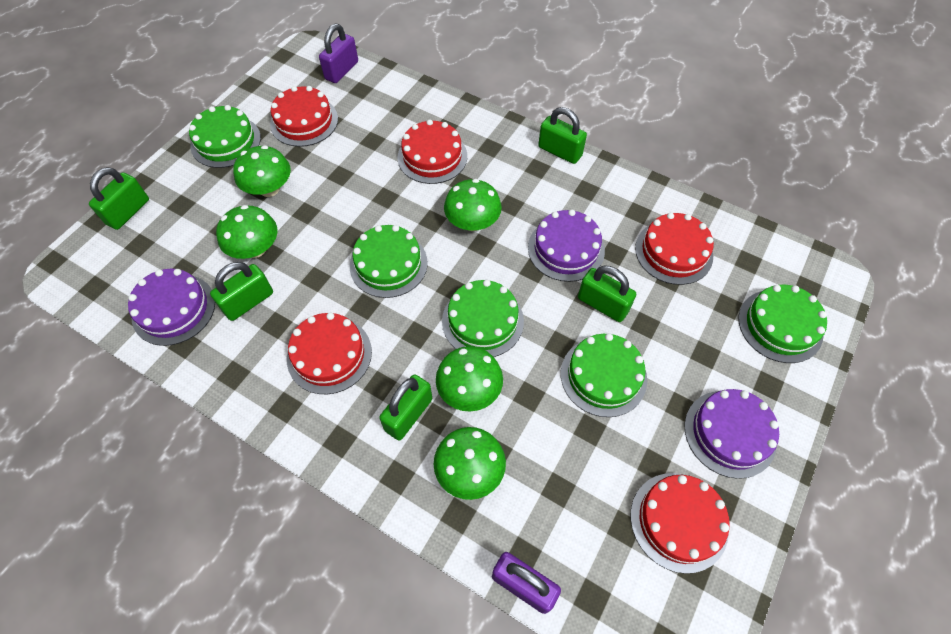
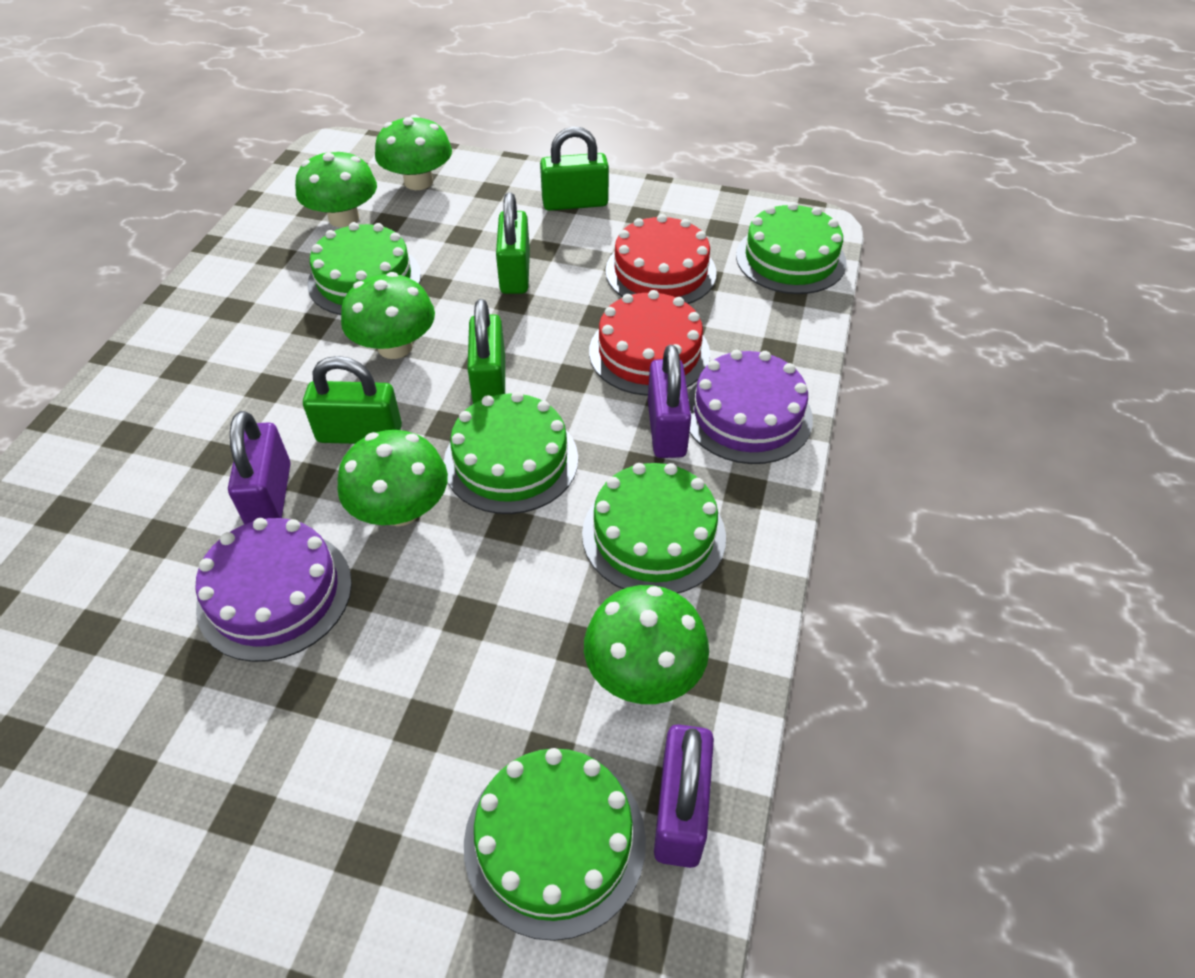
green padlock: [89,167,149,230] [210,262,273,321] [379,374,432,440] [538,107,587,164] [578,265,636,322] = 5 -> [303,356,402,444] [467,299,505,404] [496,193,530,294] [540,126,609,211] = 4
purple cake: [128,269,215,346] [528,209,605,282] [685,389,779,479] = 3 -> [195,518,352,662] [688,350,813,464] = 2
purple padlock: [319,24,358,83] [492,552,561,614] = 2 -> [228,411,291,524] [648,345,691,458] [654,724,714,868] = 3
red cake: [270,86,338,147] [287,312,372,394] [398,119,467,184] [631,473,730,574] [635,213,714,285] = 5 -> [589,290,710,396] [605,214,717,304] = 2

